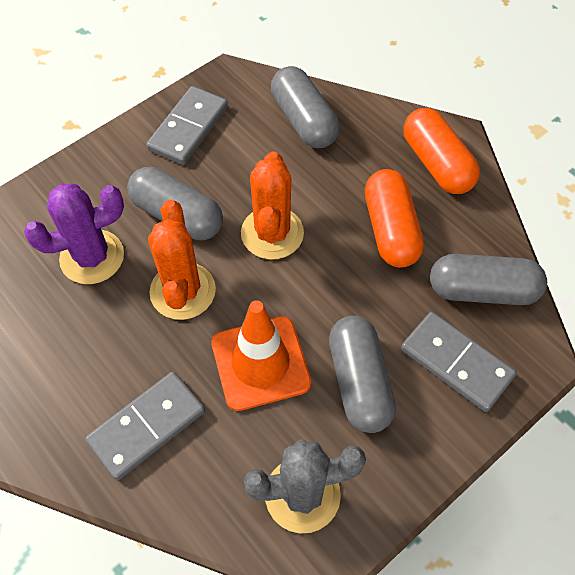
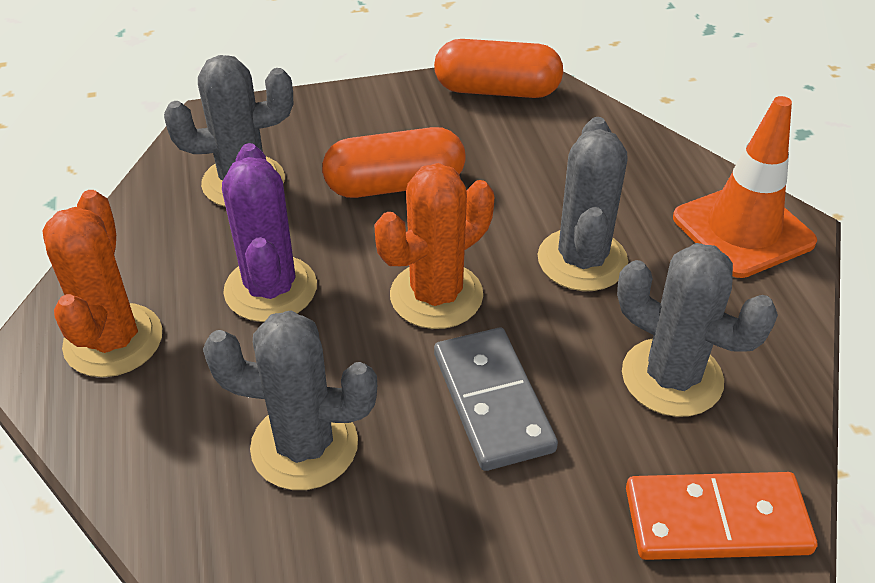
grey cactus: [244,439,366,534] = 1 -> [164,55,293,207] [203,310,377,490] [538,117,628,291] [617,243,778,417] = 4
grey capsule: [127,167,223,240] [271,66,340,148] [329,316,396,433] [430,254,547,305] = 4 -> none = 0
grey domino: [85,372,205,480] [146,86,228,165] [401,312,517,412] = 3 -> [434,328,558,471] = 1
orange domino: none = 0 -> [626,472,817,560] = 1

